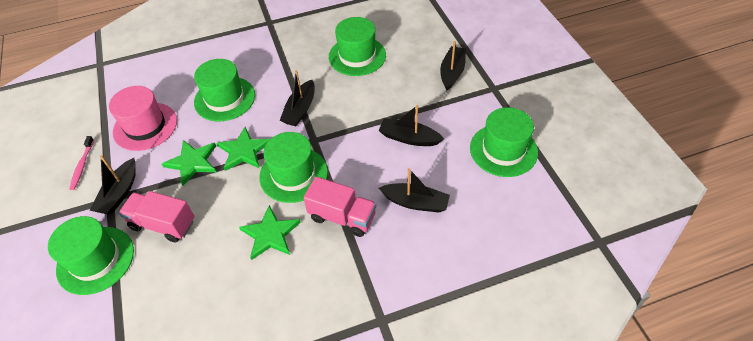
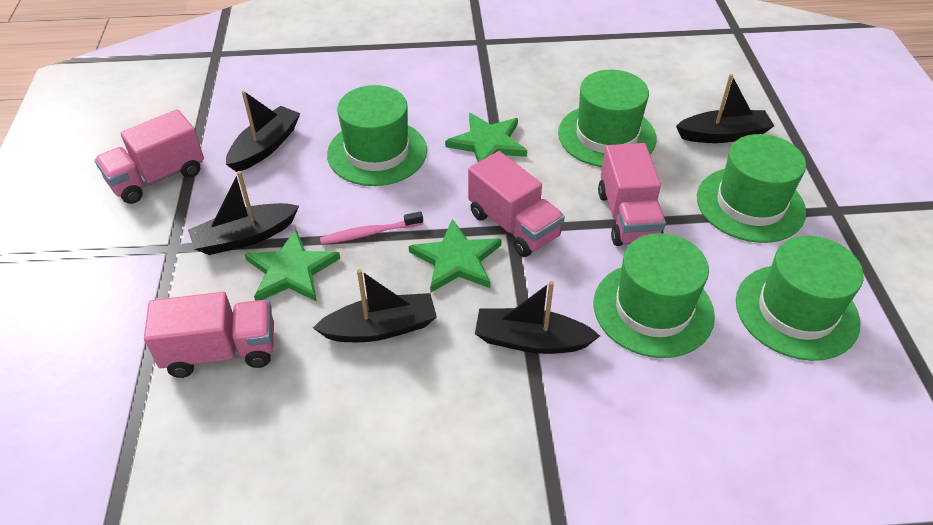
pink hat: [109,86,177,151] = 1 -> none = 0
pink truck: [119,191,194,243] [303,177,376,237] = 2 -> [94,109,204,204] [144,292,274,378] [468,151,565,257] [598,143,666,246] = 4

